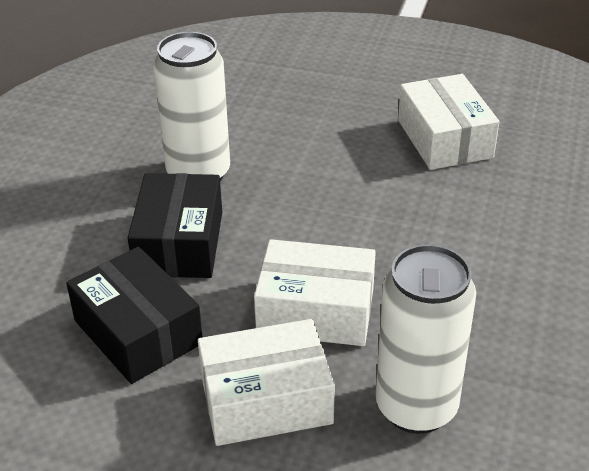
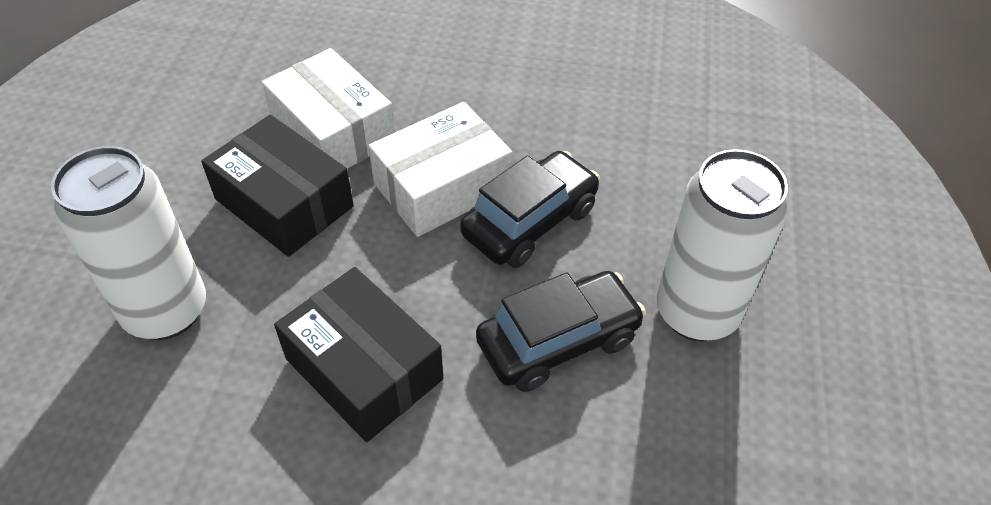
black car: none = 0 -> [460,151,600,268] [476,271,646,392] = 2
white box: [198,319,335,446] [254,239,376,346] [398,74,499,170] = 3 -> [262,48,395,169] [368,102,512,237] = 2

